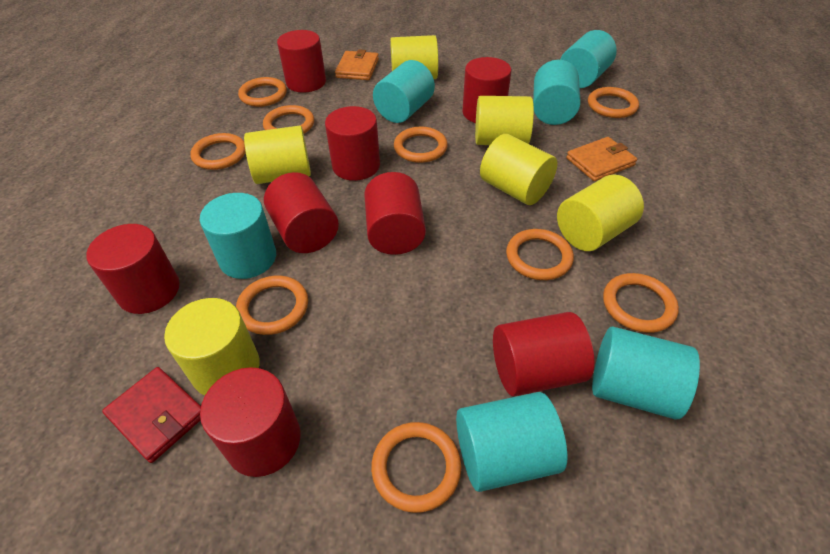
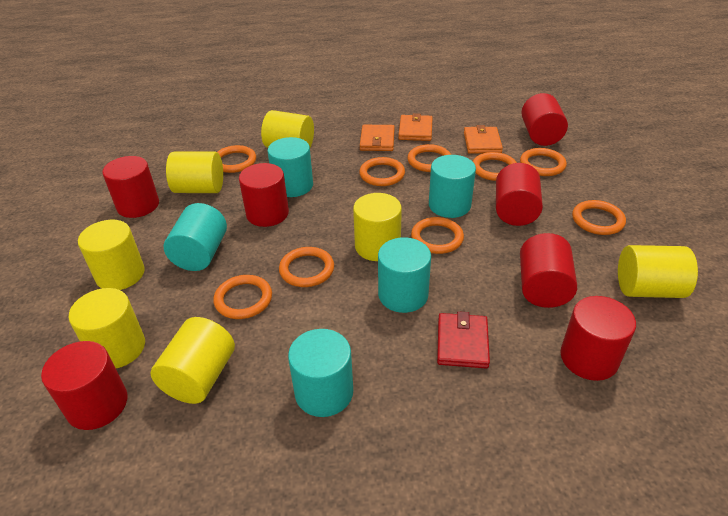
orange wallet: [335,49,379,80] [566,137,637,181] = 2 -> [360,125,395,151] [398,113,433,141] [464,125,503,154] = 3
red cylinder: [86,224,180,314] [200,367,300,477] [264,172,339,253] [277,30,326,93] [325,106,380,181] [364,172,426,255] [462,57,511,123] [493,312,594,396] = 8 -> [41,341,127,430] [102,156,159,218] [239,163,289,227] [496,163,543,226] [520,233,577,308] [521,93,568,146] [560,296,636,381] = 7
turquoise cylinder: [200,193,276,279] [373,60,435,123] [456,392,567,492] [533,60,580,125] [560,30,617,88] [592,326,700,419] = 6 -> [164,203,227,271] [267,137,313,197] [288,329,353,417] [378,237,431,313] [429,155,476,218] = 5
yellow cylinder: [164,298,260,396] [244,125,311,184] [390,35,438,79] [475,96,534,145] [480,134,558,205] [557,175,644,251] = 6 -> [68,288,145,368] [78,220,145,290] [151,317,235,404] [166,152,223,193] [261,110,314,148] [353,193,402,261] [618,245,698,298] = 7

